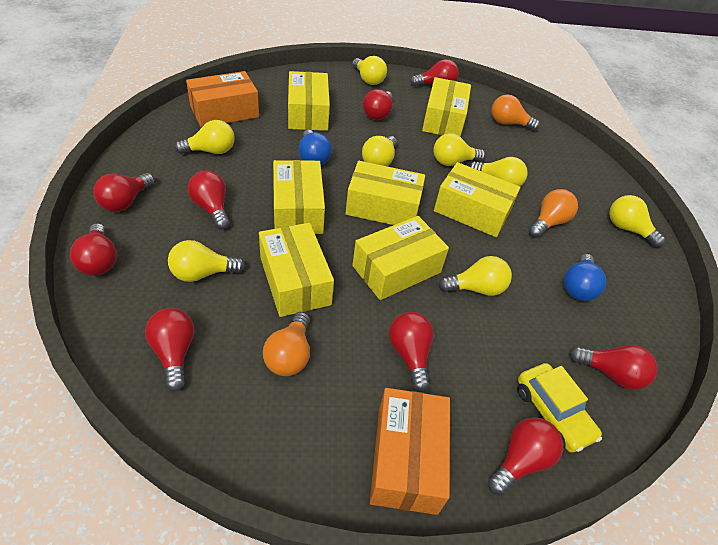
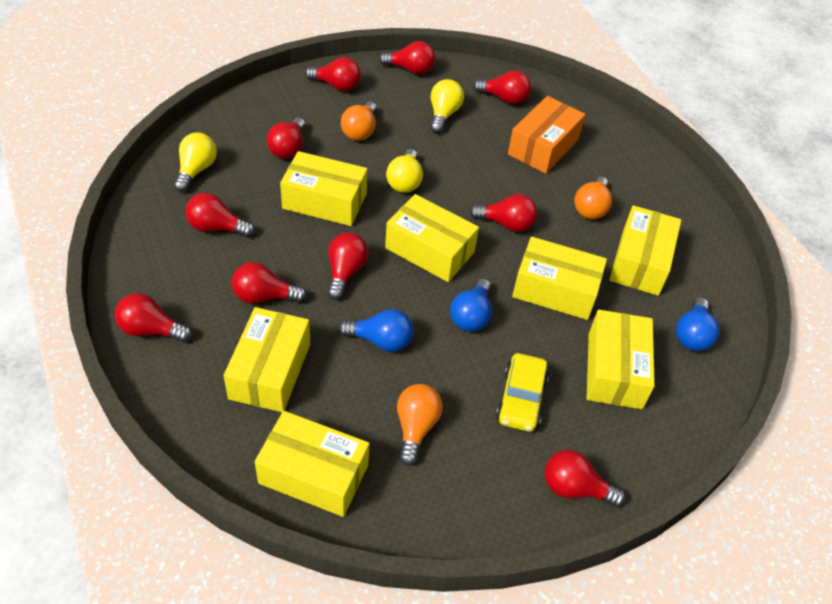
blue light bulb: [299,130,332,165] [564,254,606,301] = 2 -> [339,309,414,352] [450,279,492,332] [676,298,720,351] = 3
orange box: [186,71,259,128] [370,388,450,515] = 2 -> [508,96,586,174] = 1
red light bulb: [70,223,117,276] [93,173,155,212] [145,308,194,392] [188,171,230,230] [363,89,393,120] [389,312,434,393] [410,59,459,86] [488,417,563,495] [570,345,658,390] = 9 -> [115,293,192,342] [186,193,255,237] [232,262,307,304] [267,118,305,159] [305,57,361,91] [327,232,368,300] [379,41,435,75] [469,194,537,232] [473,71,531,104] [545,450,626,507] = 10
yellow light bulb: [168,240,245,282] [175,120,235,154] [352,56,387,85] [362,136,397,166] [433,133,485,166] [439,256,512,296] [469,157,528,186] [609,195,665,247] = 8 -> [174,133,217,192] [386,149,423,193] [430,79,464,133] = 3

